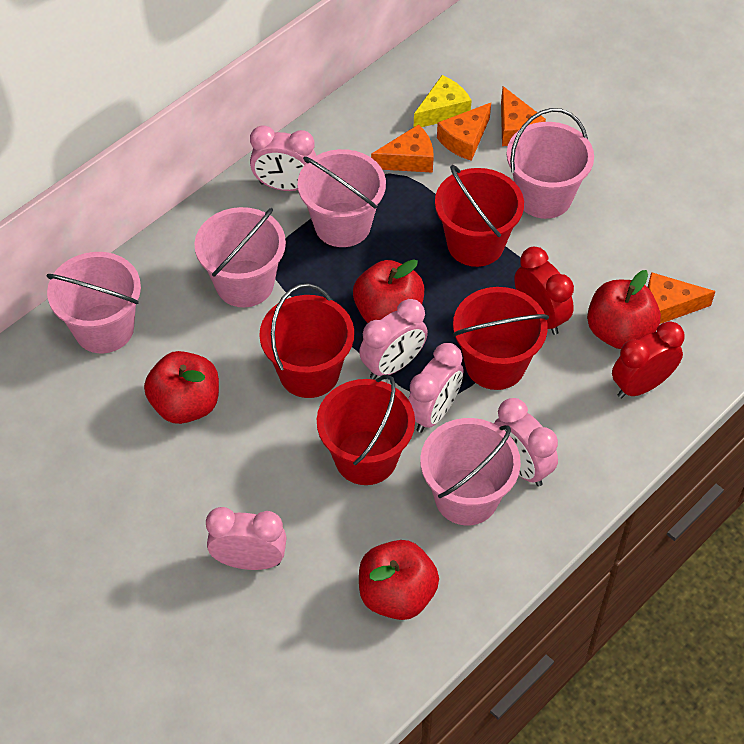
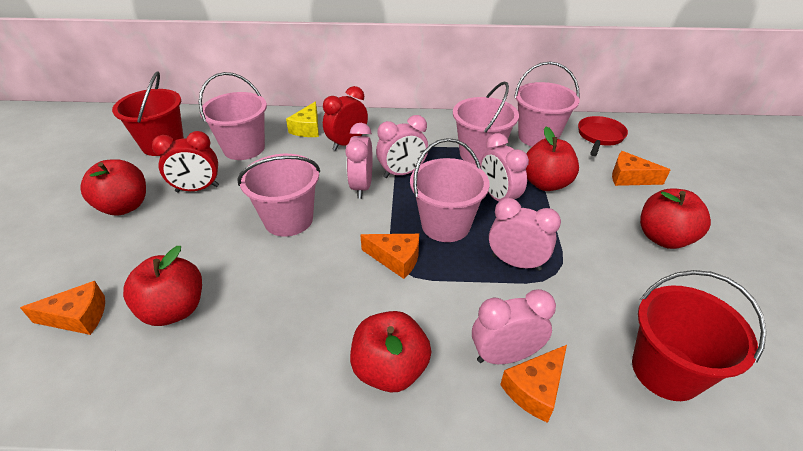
red apple: [144,351,219,424] [353,259,424,323] [359,540,439,620] [587,270,661,349] = 4 -> [80,159,146,216] [123,246,202,326] [350,311,431,392] [526,126,579,191] [640,188,711,249] = 5
red bucket: [259,283,354,398] [317,374,415,485] [435,165,524,267] [452,287,549,390] = 4 -> [112,71,184,156] [632,270,767,401] = 2
red pan: none = 0 -> [578,116,628,156] = 1

